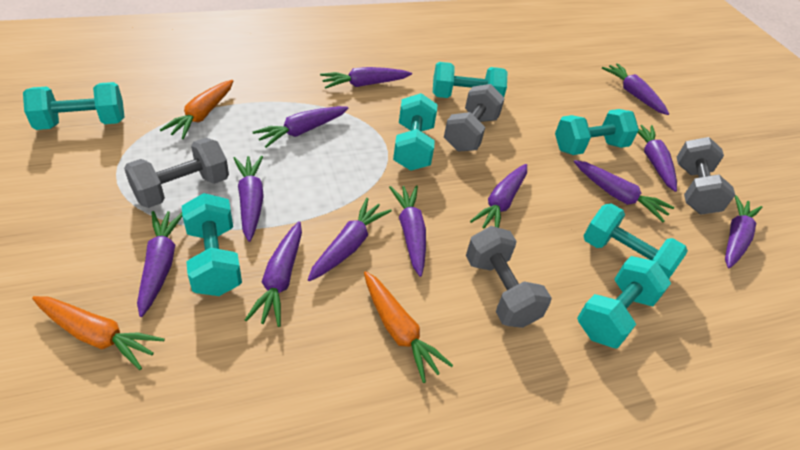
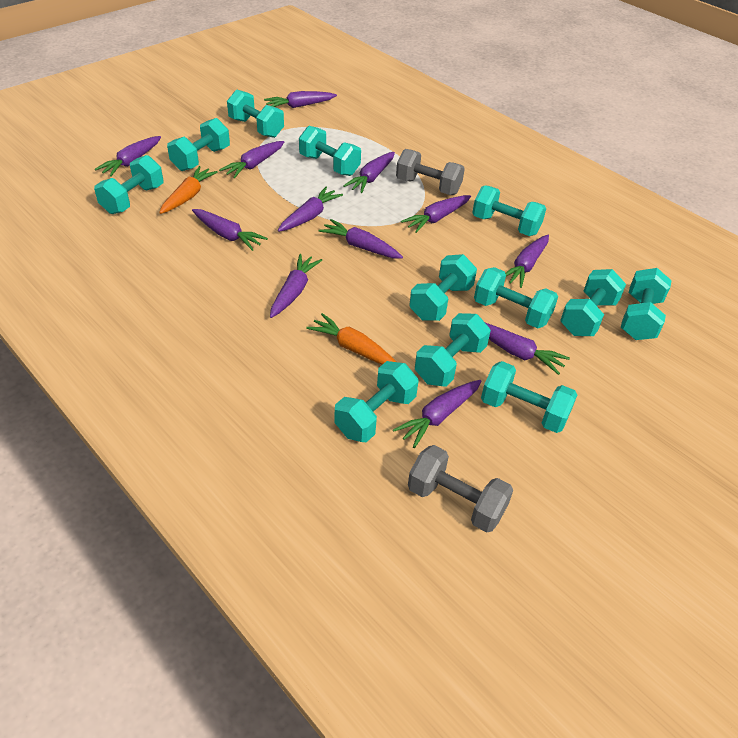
grey dumbbell: [124,138,229,208] [444,84,505,152] [466,226,552,328] [677,137,735,214] = 4 -> [396,149,465,195] [408,445,513,533] = 2
orange carrot: [32,296,165,370] [160,80,233,139] [364,271,453,383] = 3 -> [159,166,218,214] [306,313,396,365] = 2
turquoise dumbbell: [23,82,124,130] [182,193,242,296] [393,93,438,171] [433,62,507,98] [555,109,639,155] [577,256,671,349] [584,203,688,279] = 7 -> [94,155,163,214] [167,118,230,171] [227,90,284,138] [299,126,361,176] [334,361,418,442] [409,254,477,321] [415,313,491,387] [472,185,546,236] [474,267,558,328] [481,361,577,433] [560,269,626,336] [621,268,672,340] = 12

